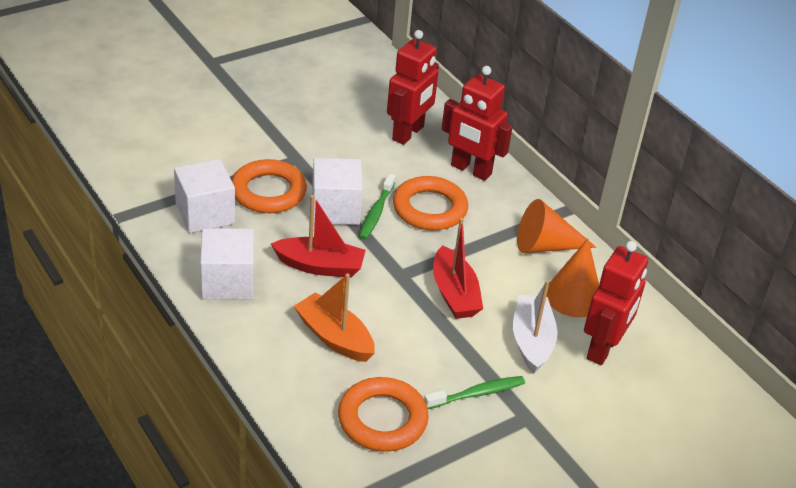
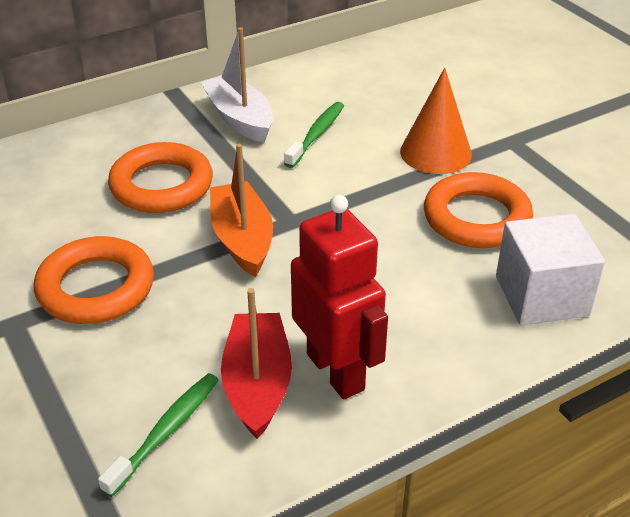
orange cone: [517,199,596,253] [546,238,599,317] = 2 -> [400,68,472,174] = 1
red boat: [271,195,366,278] [433,218,483,319] = 2 -> [221,288,292,439] = 1
red robot: [387,30,439,145] [441,66,513,181] [584,241,648,365] = 3 -> [291,195,388,400] = 1
white cube: [174,159,235,233] [200,228,254,300] [312,158,363,225] = 3 -> [496,213,605,325] = 1

